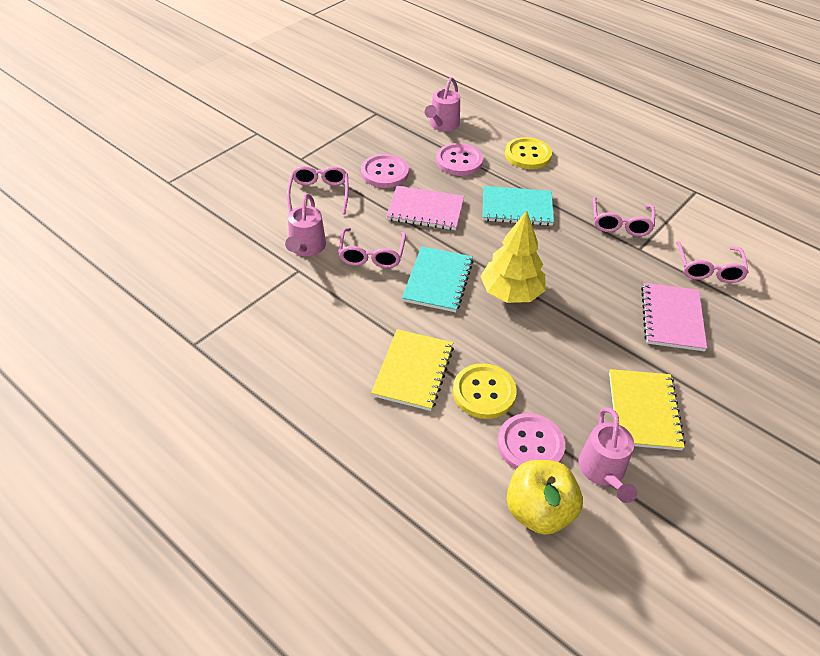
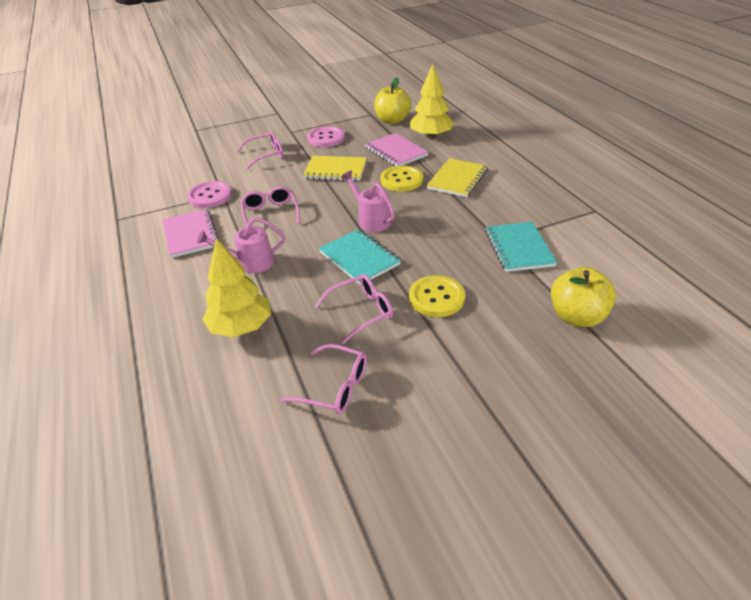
pink button: [361,154,409,188] [436,143,483,176] [497,413,565,470] = 3 -> [187,181,232,208] [307,126,345,147] = 2
pink watering can: [285,193,326,256] [425,77,460,131] [578,407,637,503] = 3 -> [197,217,285,273] [341,171,395,232] = 2
yellow apple: [507,460,583,535] = 1 -> [374,77,411,124] [551,267,616,327] = 2
yellow tree: [480,211,546,303] = 1 -> [202,238,271,337] [410,64,454,139] = 2

